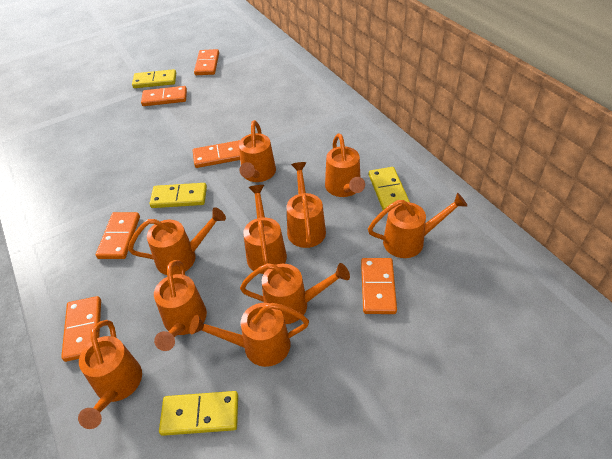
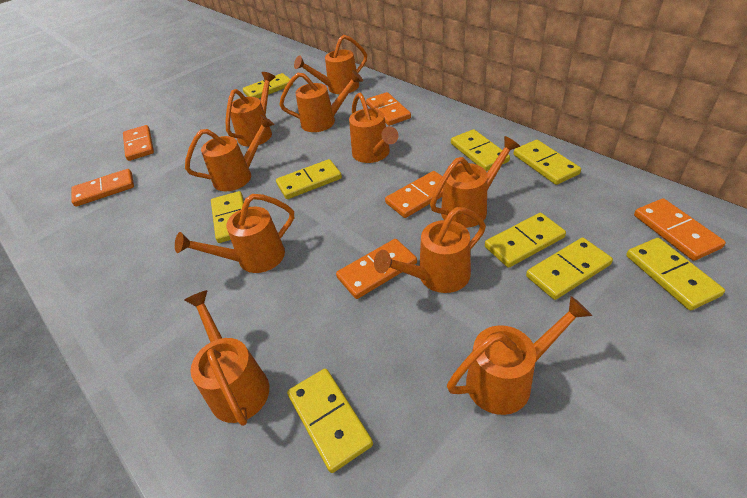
yellow domino: [132,69,176,88] [150,183,207,208] [159,391,238,436] [369,167,410,210] = 4 -> [211,191,244,243] [243,73,293,99] [276,159,342,199] [287,368,373,473] [451,129,510,171] [485,213,566,268] [513,140,581,185] [526,238,613,300] [626,238,725,310] = 9

